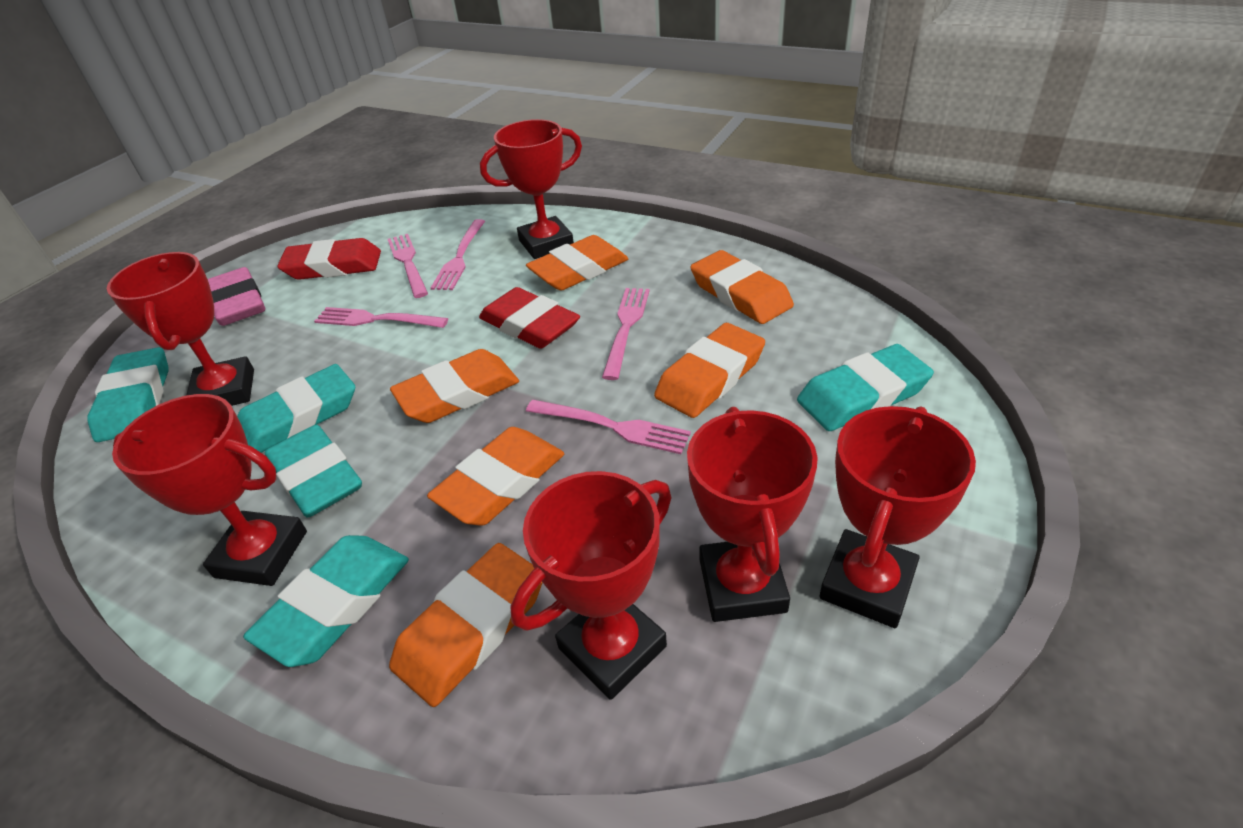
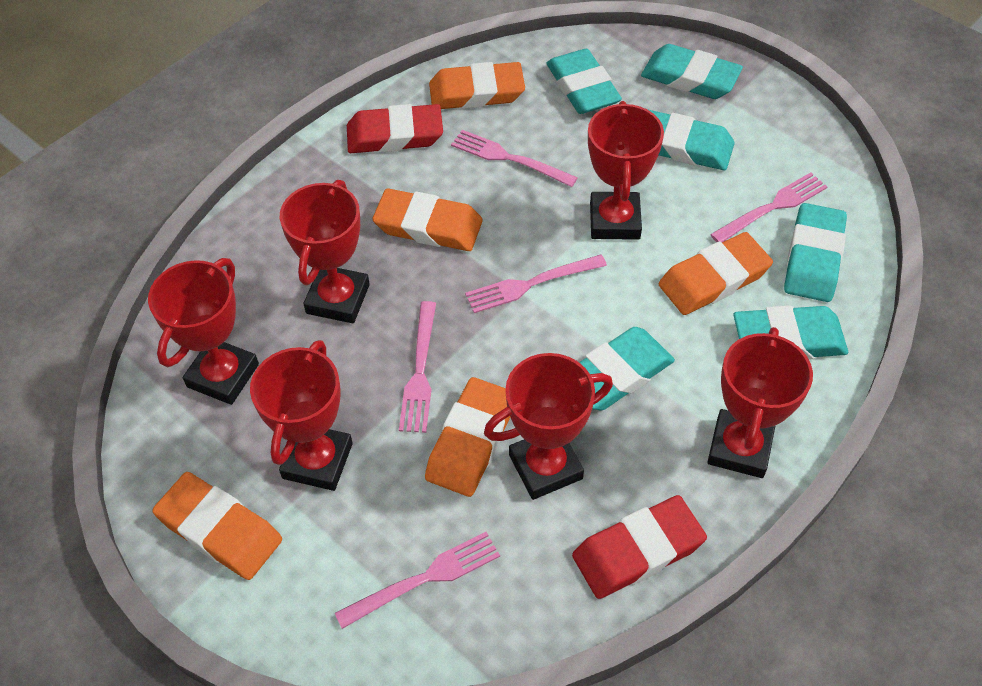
orange eraser: [389,543,543,707] [390,349,519,423] [427,427,564,526] [526,235,628,290] [654,323,765,418] [691,250,794,324] = 6 -> [152,472,282,580] [372,189,483,251] [425,377,510,497] [429,62,525,109] [659,232,773,315] = 5
pink eraser: [208,267,265,326] = 1 -> none = 0
turquoise eraser: [87,347,169,442] [237,364,355,453] [243,535,409,667] [265,425,362,517] [797,344,934,431] = 5 -> [546,49,622,114] [579,327,675,411] [641,44,743,99] [647,109,735,170] [733,306,848,359] [784,203,847,302] = 6

